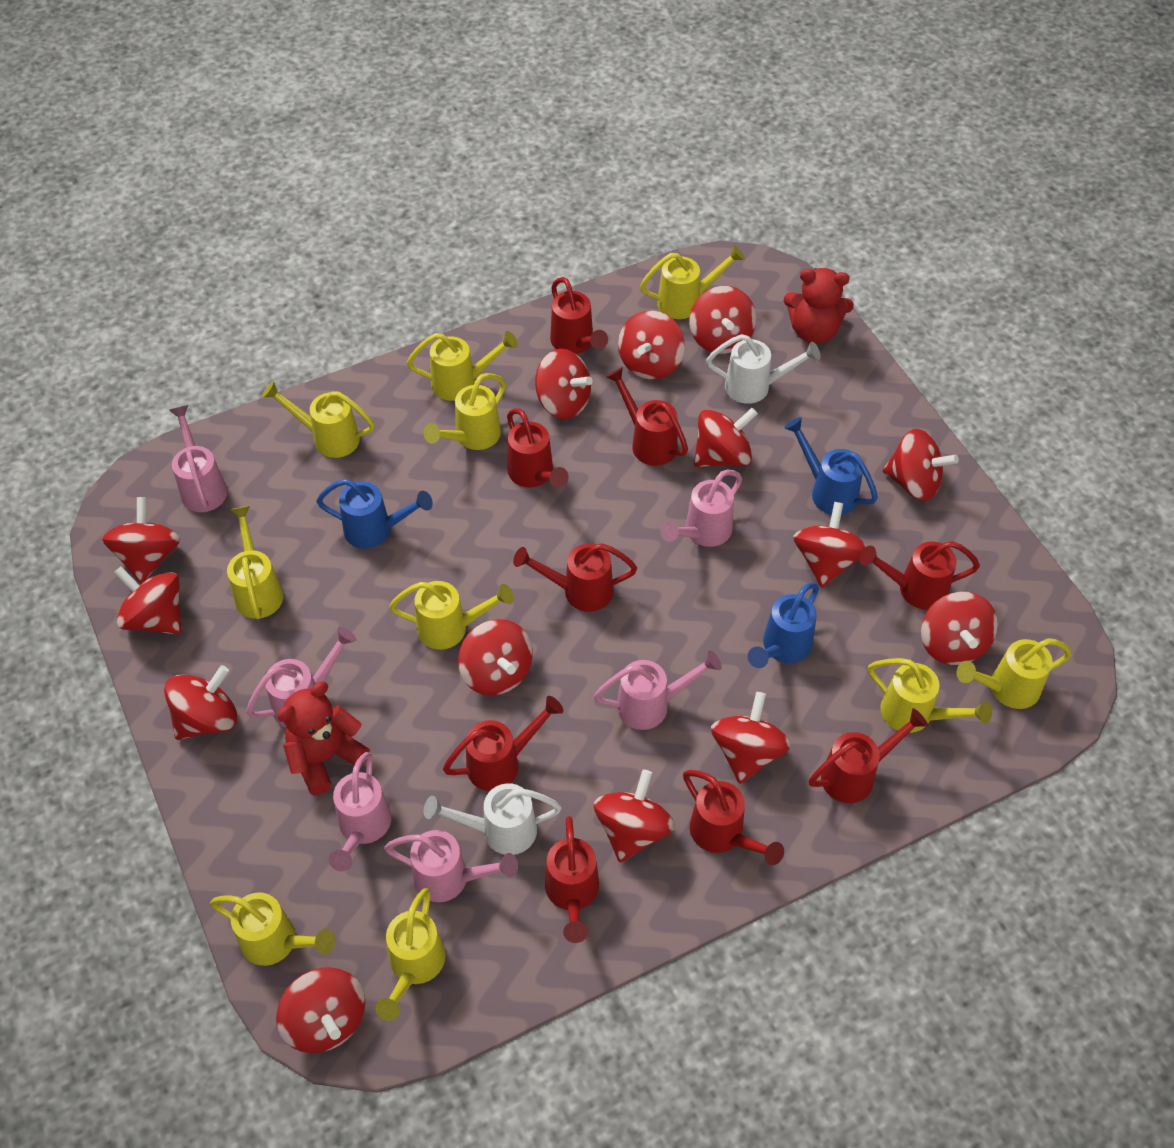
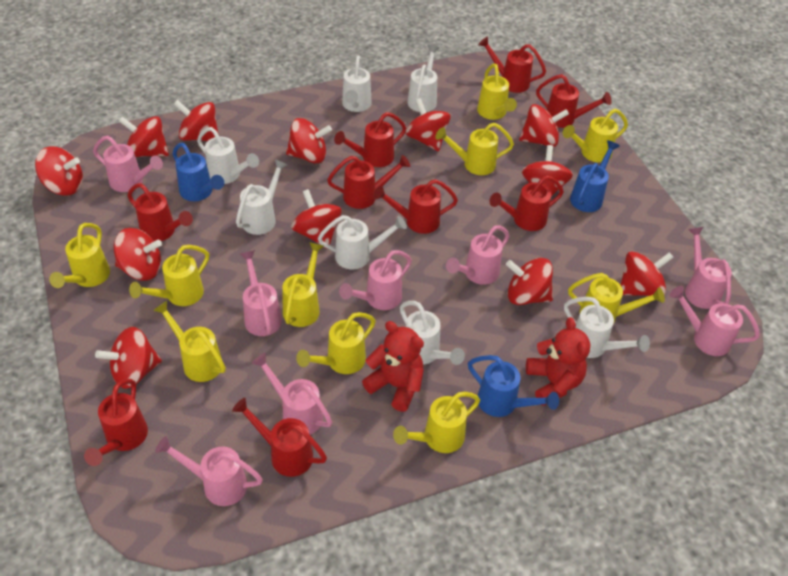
pink watering can: [169,405,228,512] [246,627,356,727] [329,752,392,872] [384,830,518,902] [594,650,722,730] [660,470,742,547] = 6 -> [93,135,163,192] [155,436,263,506] [240,250,282,336] [252,353,332,435] [339,250,412,310] [446,225,509,285] [670,286,760,356] [685,227,732,309] = 8
red spinning top: [102,497,180,583] [114,567,181,635] [164,665,237,740] [276,967,365,1053] [458,619,533,696] [535,349,593,419] [594,769,675,862] [618,310,685,380] [689,286,756,354] [694,408,758,467] [711,692,791,784] [793,502,867,588] [883,429,959,501] [921,592,998,665] = 14 -> [35,146,83,196] [95,327,162,389] [114,228,162,281] [119,116,169,157] [174,100,219,141] [286,118,332,164] [291,189,342,249] [405,98,451,152] [506,258,553,305] [519,104,569,147] [522,145,573,197] [621,251,674,296] = 12
white watering can: [424,783,562,855] [706,334,821,404] = 2 -> [197,127,259,184] [236,159,288,235] [318,215,407,270] [342,56,372,112] [400,301,465,365] [407,45,439,112] [564,297,650,358] = 7

